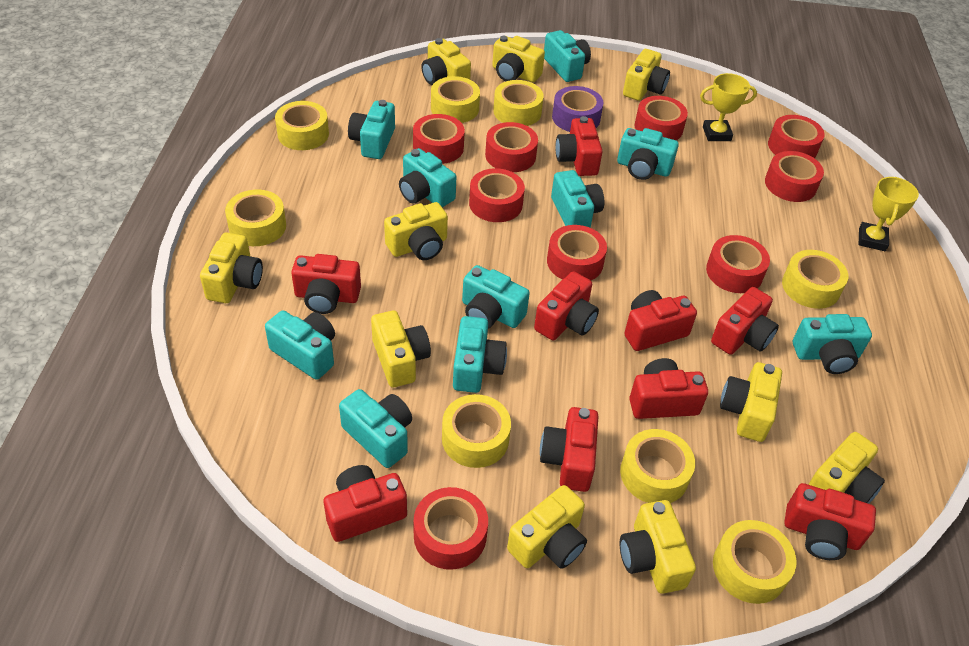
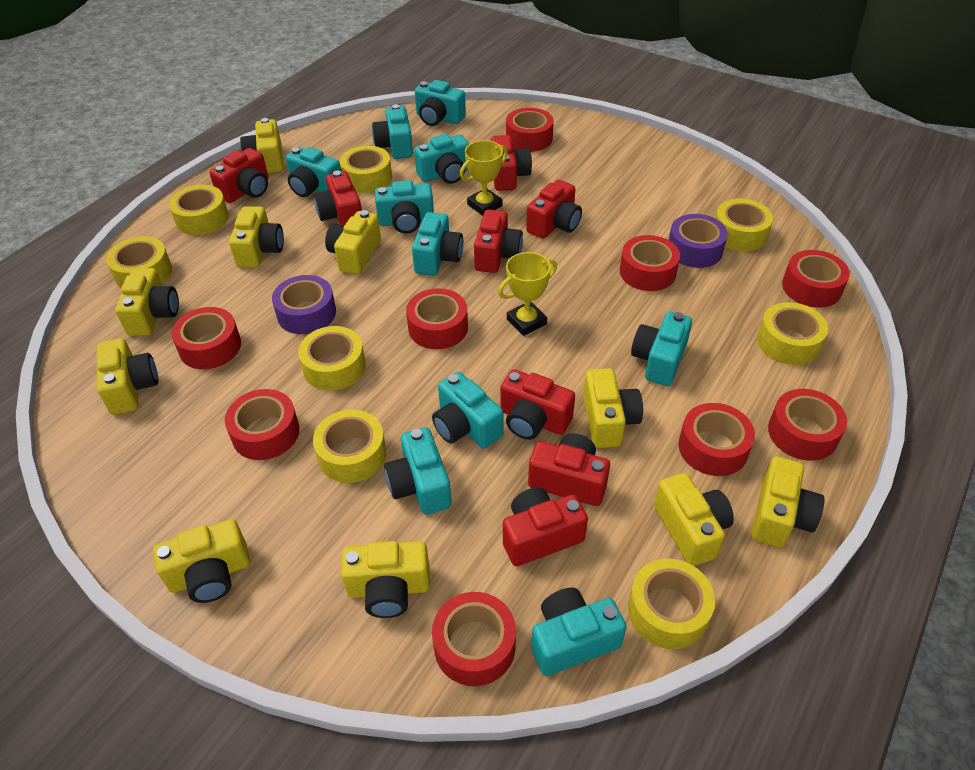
purple tape: [552,86,604,132] = 1 -> [272,275,336,334] [669,214,728,268] = 2
red camera: [291,254,361,314] [324,465,407,542] [534,271,599,340] [540,407,598,492] [555,116,603,176] [624,290,697,351] [629,358,708,419] [711,287,779,355] [784,483,876,560] = 9 -> [210,148,269,203] [314,171,362,225] [474,209,523,273] [491,135,532,191] [500,369,575,440] [503,487,588,566] [526,180,582,239] [528,434,610,506] = 8

